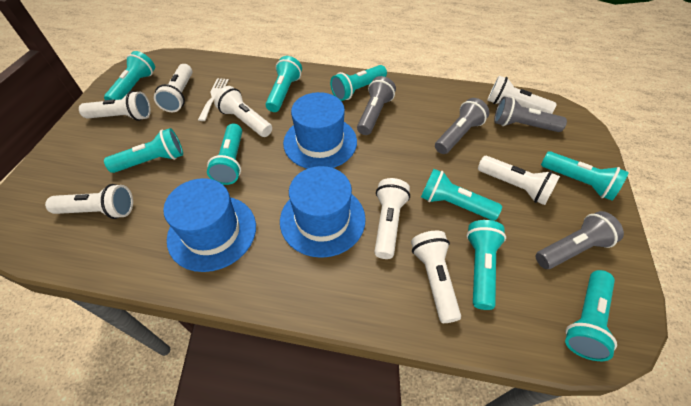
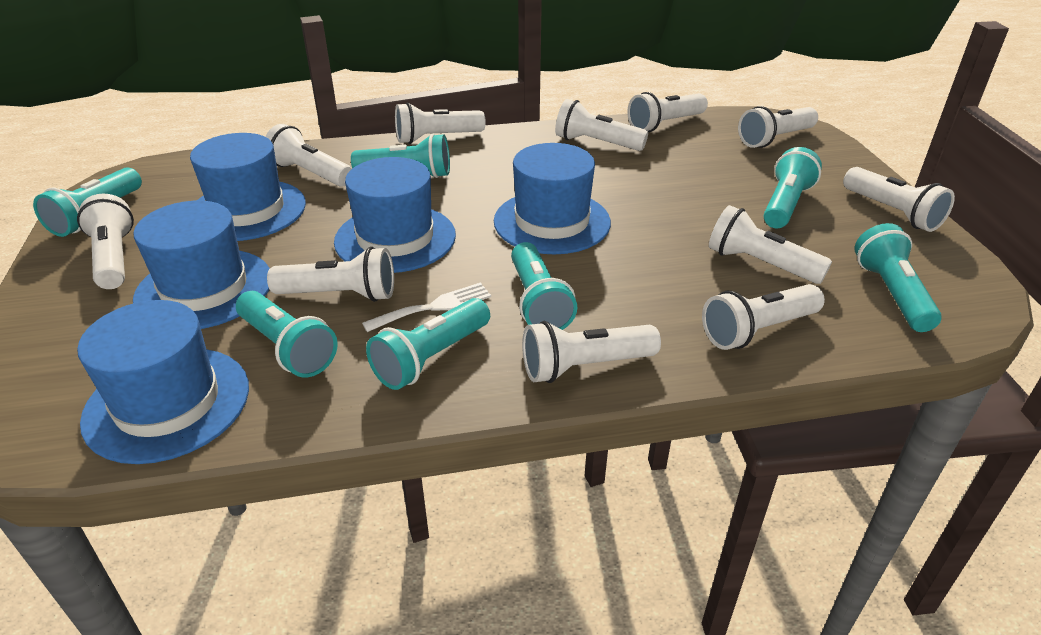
blue hat: [163,178,256,272] [280,166,366,258] [283,92,357,169] = 3 -> [77,300,249,464] [133,201,270,329] [190,133,306,241] [334,157,456,273] [494,143,611,254] = 5
grey flashlight: [357,76,396,135] [435,98,489,154] [494,96,567,132] [536,211,624,269] = 4 -> none = 0
turquoise flashlight: [104,51,155,100] [104,128,183,173] [207,123,242,185] [266,56,302,112] [330,65,387,101] [421,169,502,221] [466,220,506,310] [541,151,629,201] [565,270,617,361] = 9 -> [33,167,142,237] [236,291,338,377] [351,134,450,178] [366,298,490,390] [511,242,577,330] [764,147,822,228] [855,223,942,332] = 7
white flashlight: [45,184,133,219] [79,91,151,121] [154,64,192,112] [214,86,272,137] [374,178,410,259] [411,231,461,323] [478,156,560,205] [487,76,556,114] = 8 -> [77,194,134,289] [265,124,352,187] [267,247,394,302] [395,102,486,144] [522,321,661,383] [555,99,648,151] [627,92,708,132] [702,284,825,350] [709,205,832,284] [738,106,818,148] [843,167,955,232] = 11

